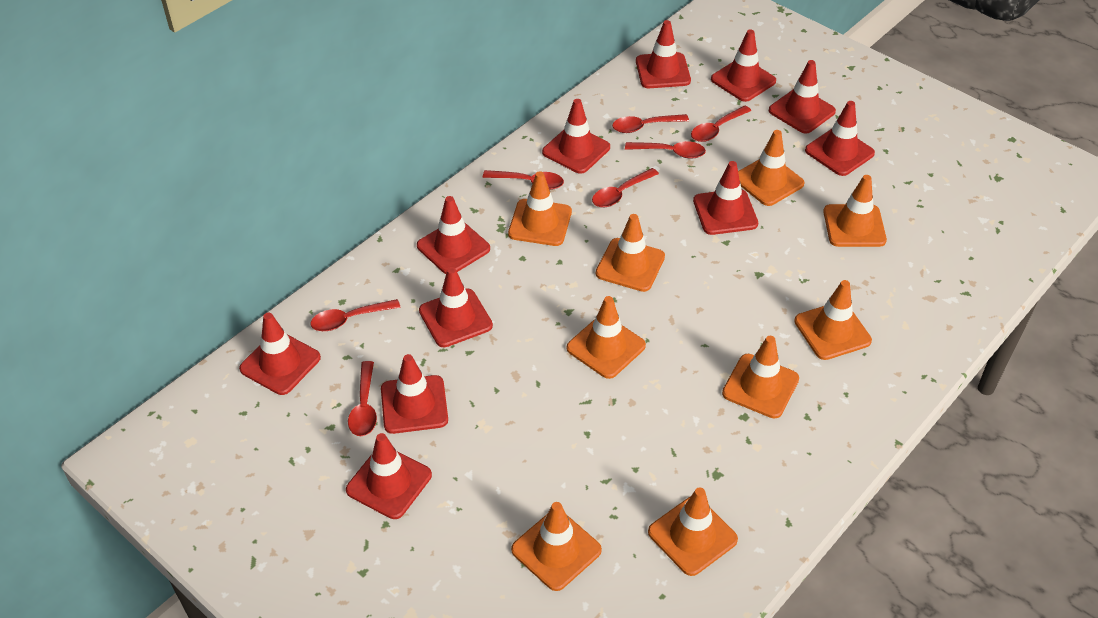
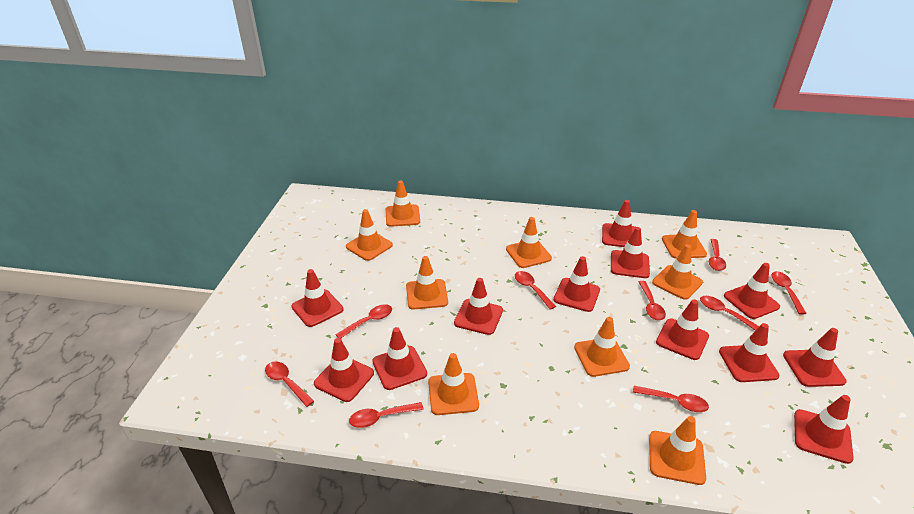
red spoon: [310,299,401,331] [348,361,377,436] [483,170,564,190] [592,168,659,208] [612,114,689,133] [625,141,706,159] [691,106,751,142] = 7 -> [265,361,314,407] [335,304,392,339] [349,402,424,428] [515,271,556,310] [633,386,709,412] [639,281,666,320] [700,296,759,331] [709,239,726,271] [772,271,807,315] = 9
red traffic cone: [239,313,321,395] [346,433,432,519] [381,354,448,434] [417,196,490,274] [419,267,493,347] [542,99,610,174] [636,20,691,88] [693,161,758,235] [711,29,776,102] [769,60,836,134] [805,101,875,176] = 11 -> [292,269,344,327] [314,338,374,402] [372,327,427,390] [454,278,503,335] [554,256,600,312] [602,200,636,247] [611,227,650,278] [656,299,709,360] [719,323,779,382] [724,263,780,319] [783,328,847,387] [794,395,854,464] = 12

